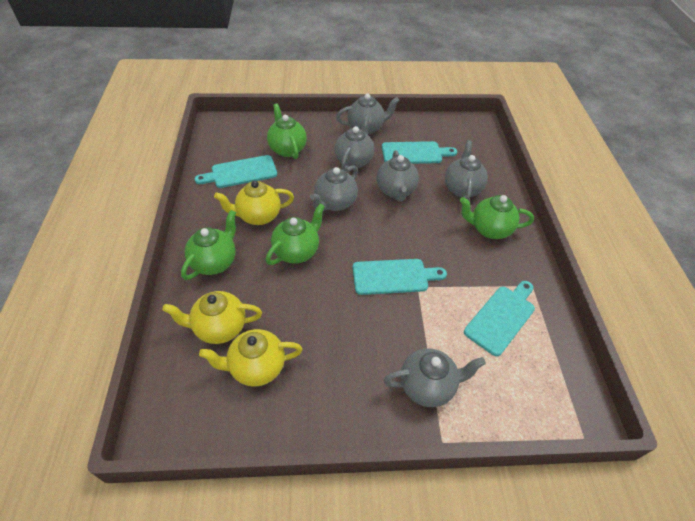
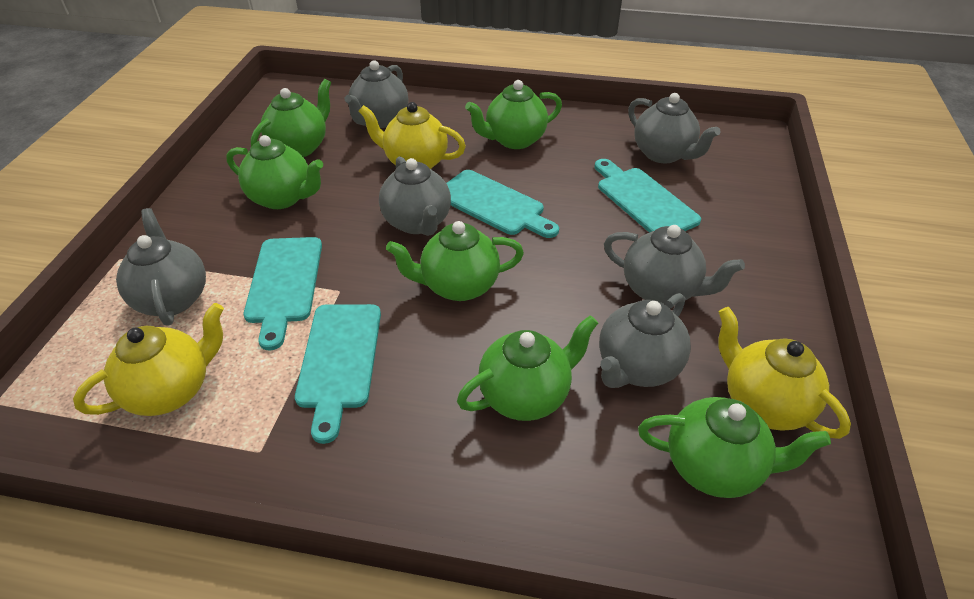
green teapot: [181,210,236,280] [266,203,325,265] [267,103,307,159] [460,195,534,239] = 4 -> [226,135,323,209] [251,79,331,157] [386,221,524,301] [457,315,598,421] [465,80,562,149] [638,397,831,498] = 6

